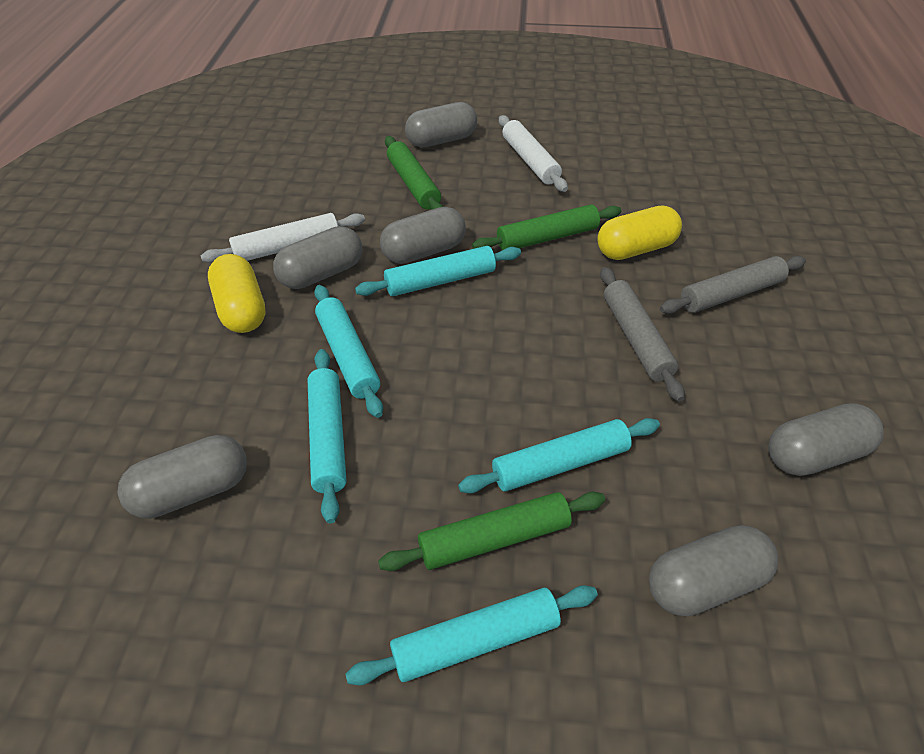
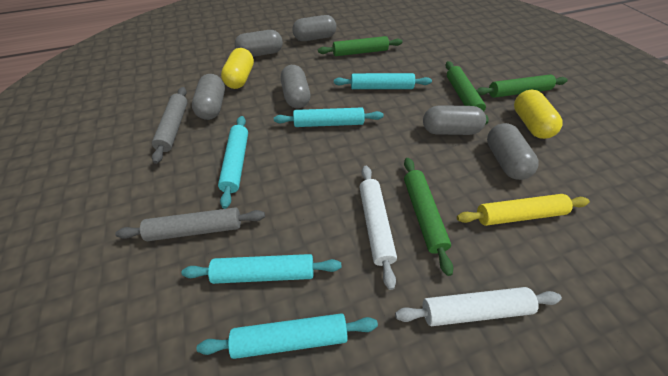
green rolling pin: [378,492,605,571] [385,136,443,210] [472,204,622,250] = 3 -> [318,36,403,56] [404,158,453,276] [445,61,489,125] [476,74,568,98] = 4
yellow rolling pin: none = 0 -> [457,194,590,226] = 1

